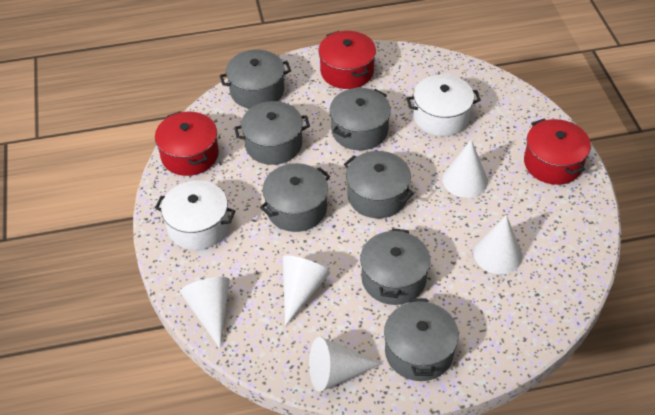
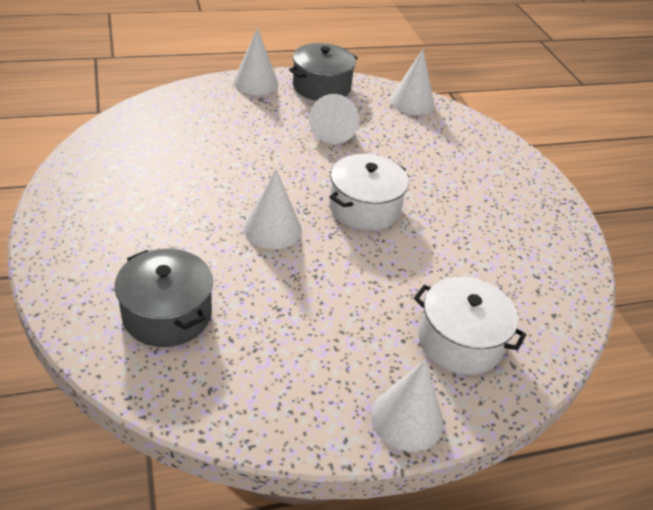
grey pot: [220,50,291,109] [234,101,310,165] [260,163,330,232] [330,88,391,150] [344,151,414,218] [360,228,430,305] [384,298,459,381] = 7 -> [115,249,213,347] [289,43,358,101] = 2
red pot: [155,111,219,176] [318,31,376,89] [524,118,591,185] = 3 -> none = 0

